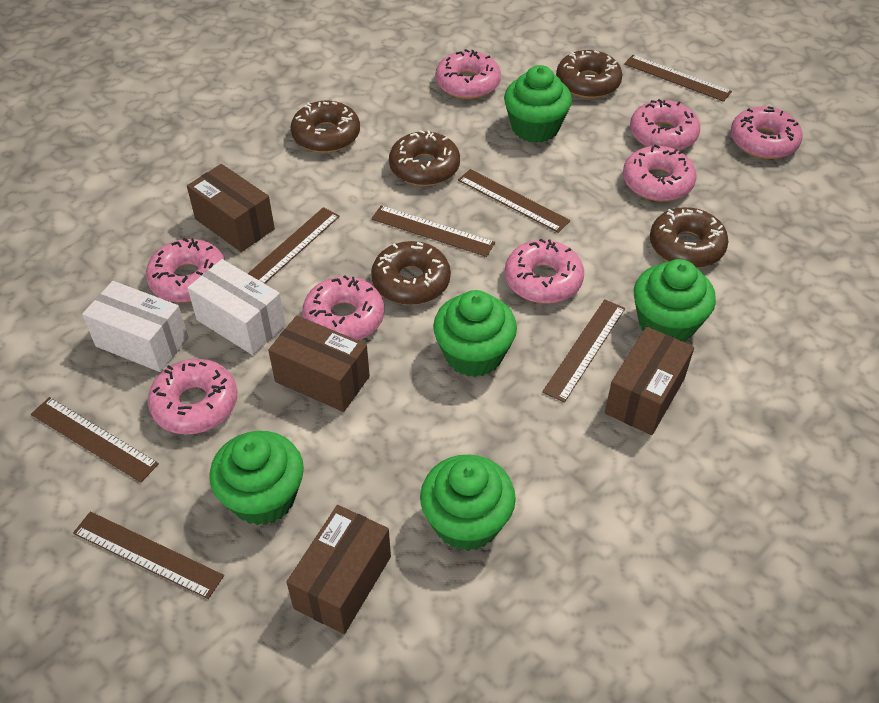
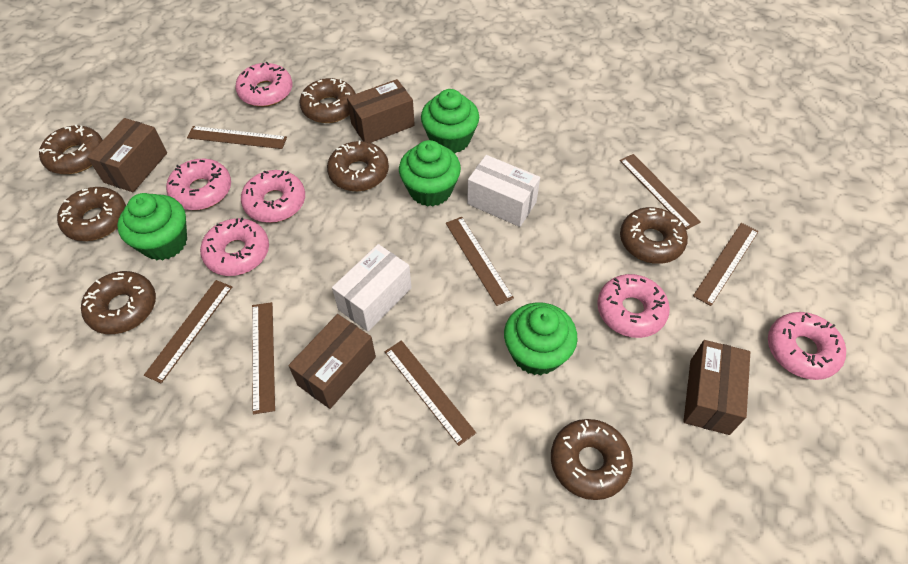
brown donut: [291,101,360,153] [371,241,451,305] [389,130,460,186] [556,50,623,98] [650,207,728,268] = 5 -> [39,125,103,174] [57,187,126,241] [81,271,156,334] [299,78,356,123] [327,140,389,191] [551,419,633,500] [620,207,688,264] = 7
green cupcake: [209,431,304,525] [420,455,516,551] [433,290,517,377] [504,65,572,143] [634,259,716,342] = 5 -> [117,193,187,260] [399,140,461,207] [421,89,479,154] [504,302,578,375] = 4
pink donut: [146,238,225,303] [148,359,237,434] [302,275,384,341] [435,49,501,99] [505,239,584,304] [623,144,697,202] [630,99,700,151] [730,106,803,159] = 8 -> [166,159,231,210] [200,218,269,276] [235,62,293,107] [241,170,305,223] [597,274,670,338] [768,312,846,380] = 6

